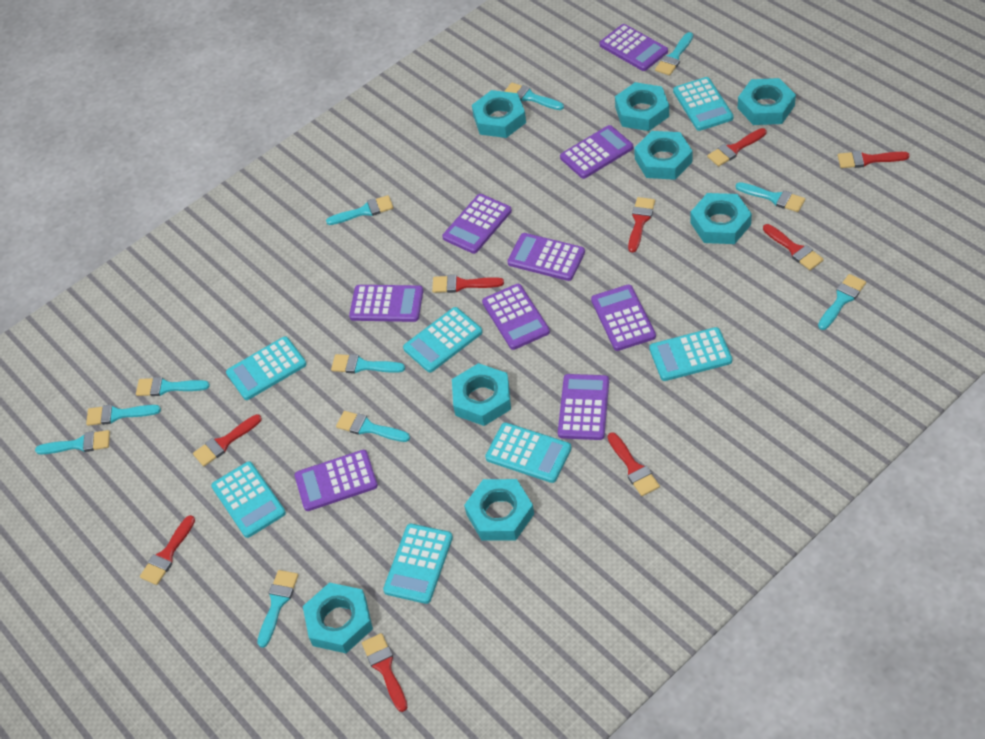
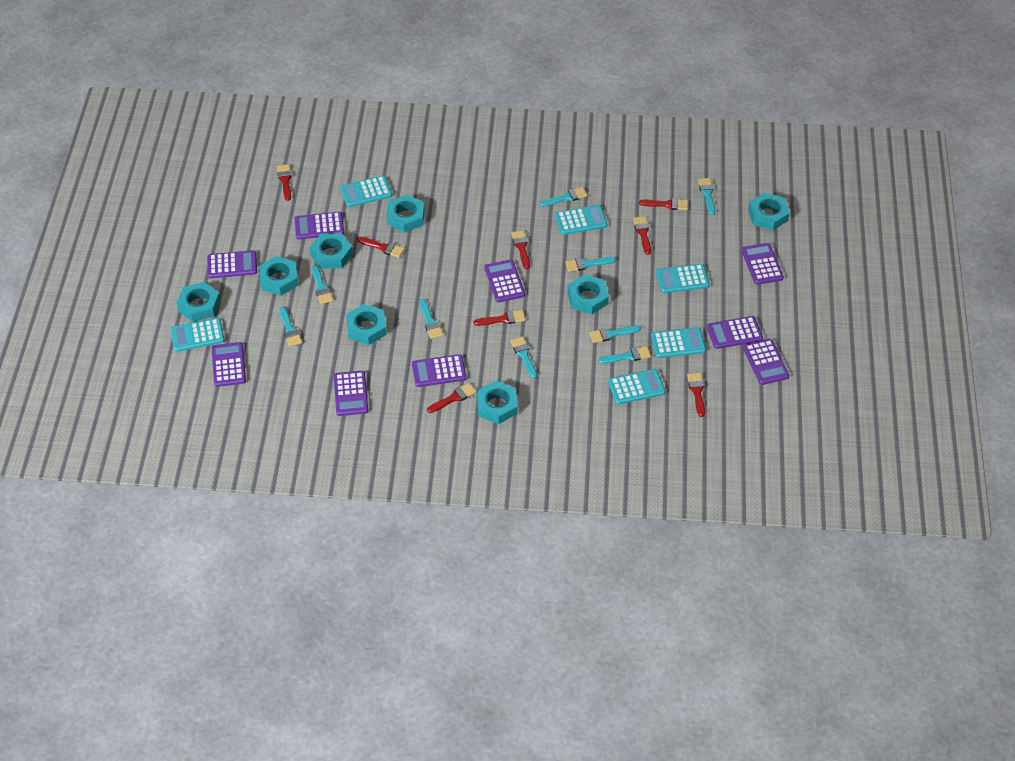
red brush: [140,515,195,585] [193,414,262,466] [362,633,407,712] [432,275,504,293] [607,432,660,496] [628,197,655,252] [707,128,766,166] [763,224,824,270] [838,151,910,168] = 9 -> [277,164,291,201] [357,237,405,258] [427,383,476,413] [474,310,525,326] [511,230,530,269] [633,216,651,255] [639,198,688,210] [687,373,705,417] = 8
turquoise brush: [35,430,110,454] [86,405,161,426] [136,377,210,396] [257,570,298,648] [326,195,393,225] [331,354,405,374] [336,411,410,442] [504,83,564,110] [655,32,693,75] [736,182,805,212] [818,274,866,330] = 11 -> [279,307,302,347] [312,266,333,304] [419,299,443,339] [510,336,537,378] [540,187,587,207] [565,257,616,272] [589,325,641,343] [598,346,651,364] [698,178,715,215] = 9
turquoise calculator: [211,461,286,538] [226,336,306,400] [383,524,453,604] [403,307,482,372] [485,422,571,483] [649,327,732,381] [673,77,734,131] = 7 -> [170,318,225,352] [340,176,392,207] [555,205,607,235] [608,369,665,405] [651,327,706,358] [656,264,710,293] = 6

